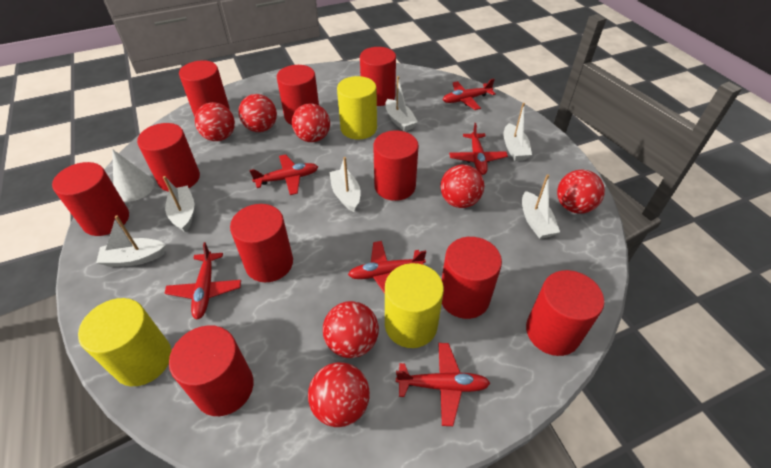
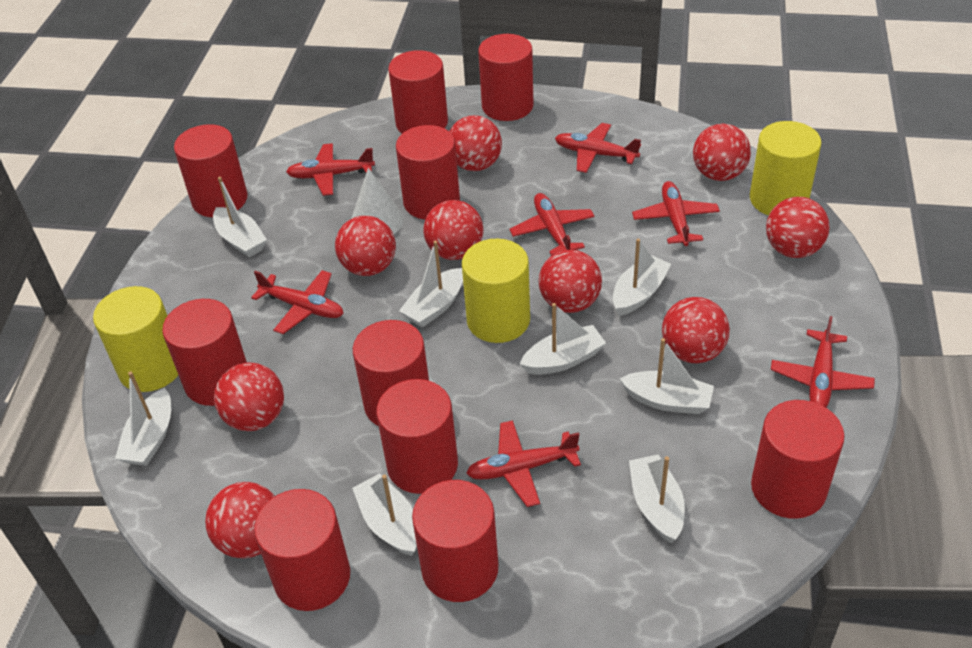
red ball: [195,102,235,141] [238,94,277,132] [292,103,330,142] [308,362,370,427] [323,301,379,358] [440,165,484,208] [557,170,605,214] = 7 -> [205,482,275,559] [214,363,284,431] [335,216,396,276] [424,200,483,260] [449,115,502,171] [538,250,602,313] [662,297,730,363] [693,124,751,181] [766,197,830,258] = 9
red plane: [164,242,241,320] [249,154,318,195] [348,241,426,294] [396,343,490,426] [443,79,496,110] [449,123,508,175] = 6 -> [251,270,344,334] [286,143,375,196] [466,420,581,507] [509,193,595,256] [555,123,641,173] [632,181,720,246] [771,316,875,408] = 7
white boat: [96,215,166,267] [163,176,194,232] [329,157,361,212] [385,76,418,132] [503,103,532,161] [522,174,560,239] = 6 -> [115,371,171,466] [213,177,267,257] [352,474,417,556] [399,241,463,328] [520,303,606,375] [613,239,671,316] [619,338,714,414] [629,454,685,543] = 8

